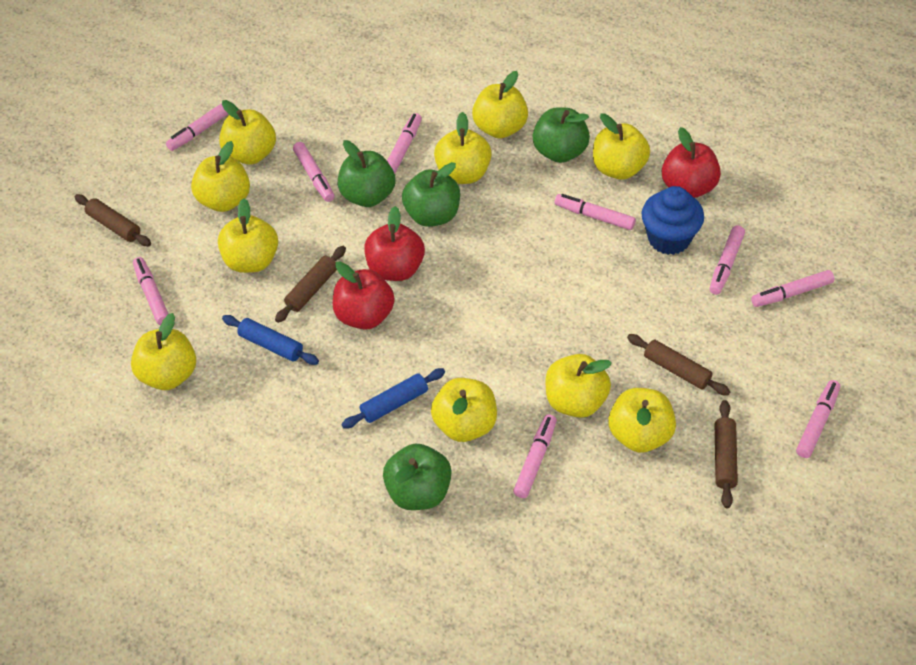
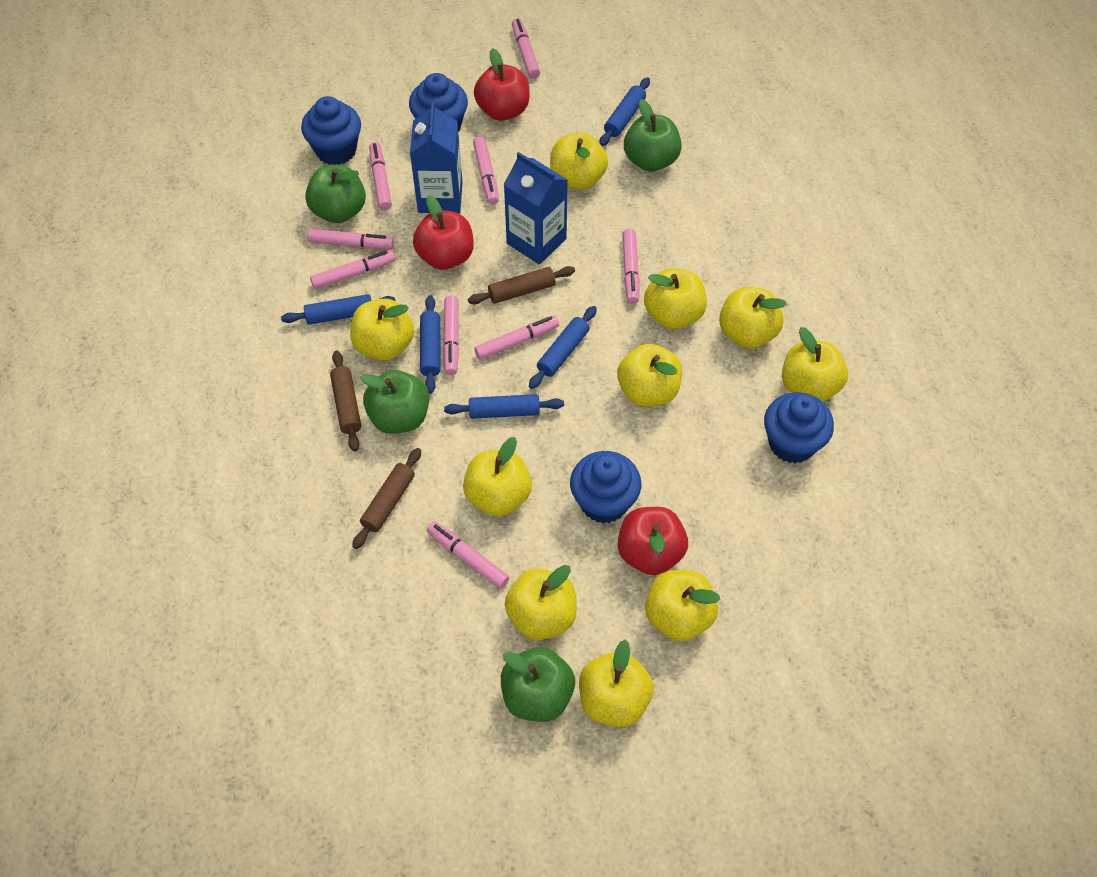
blue carton: none = 0 -> [410,102,463,214] [504,152,568,265] = 2
blue cupcake: [641,186,704,255] = 1 -> [301,96,361,165] [409,73,468,132] [570,451,641,523] [764,392,834,464] = 4
blue rolling pin: [222,315,319,365] [341,368,445,429] = 2 -> [281,294,396,325] [420,295,441,394] [444,394,564,419] [529,306,597,389] [600,77,650,146] = 5
brown rolling pin: [75,194,151,246] [275,246,346,323] [627,334,731,396] [715,400,738,508] = 4 -> [330,351,361,451] [352,448,421,549] [468,266,575,304] = 3

